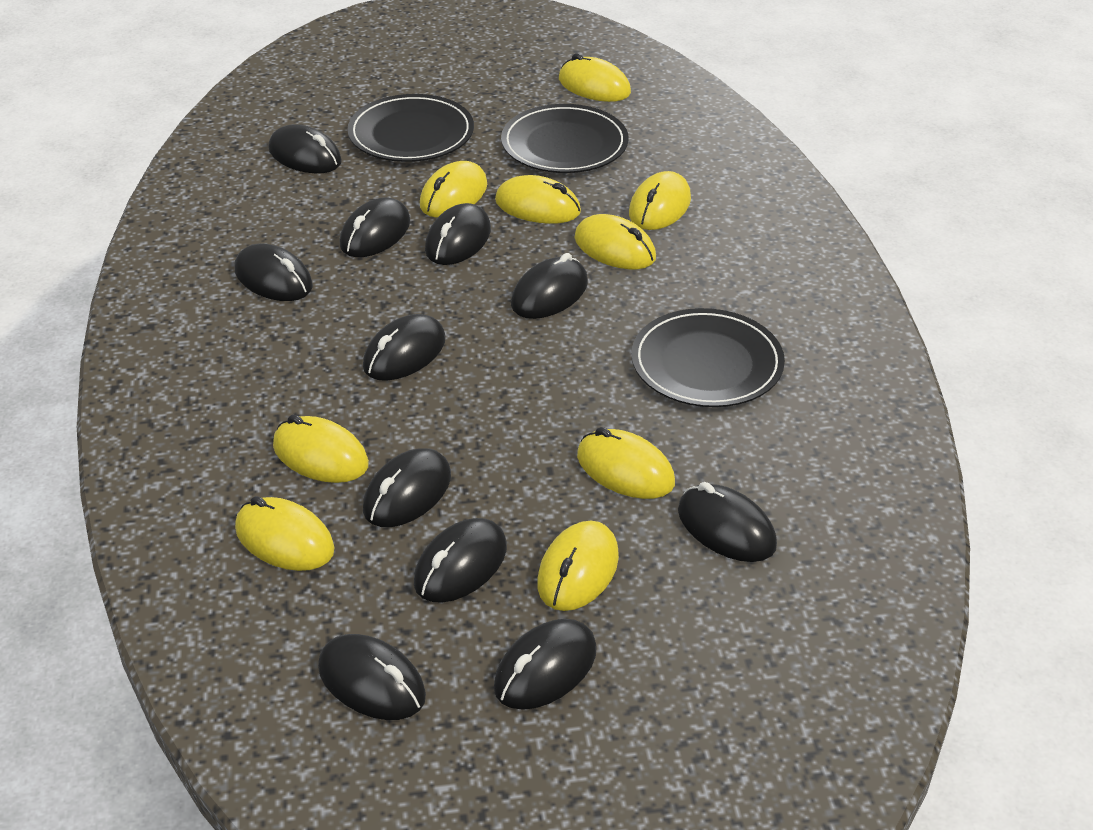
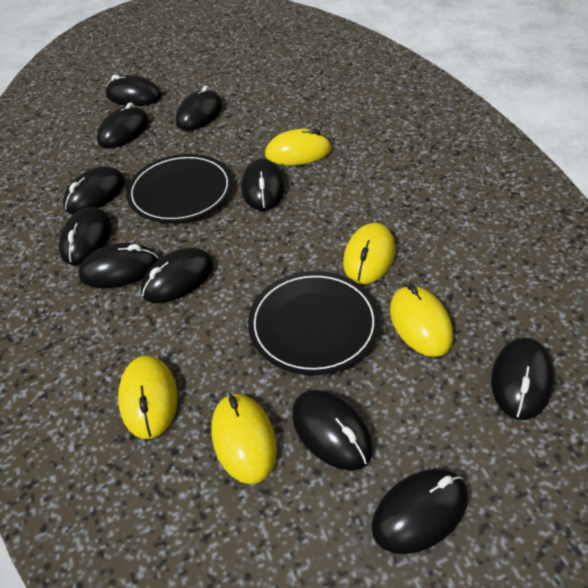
black plate: [347,94,474,162] [501,104,629,173] [631,308,785,407] = 3 -> [126,154,233,223] [248,271,380,375] = 2
yellow mouse: [235,496,335,571] [273,415,369,483] [420,161,487,218] [495,175,581,224] [537,521,619,611] [559,53,631,102] [574,214,656,269] [577,427,675,499] [629,171,691,230] = 9 -> [118,356,177,439] [211,393,277,484] [265,129,332,165] [343,223,395,284] [390,284,453,357] = 5

